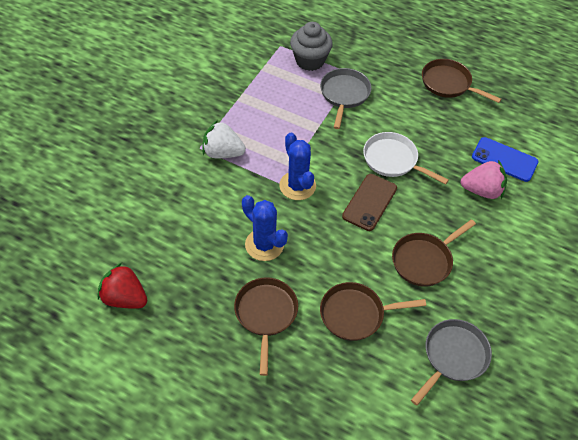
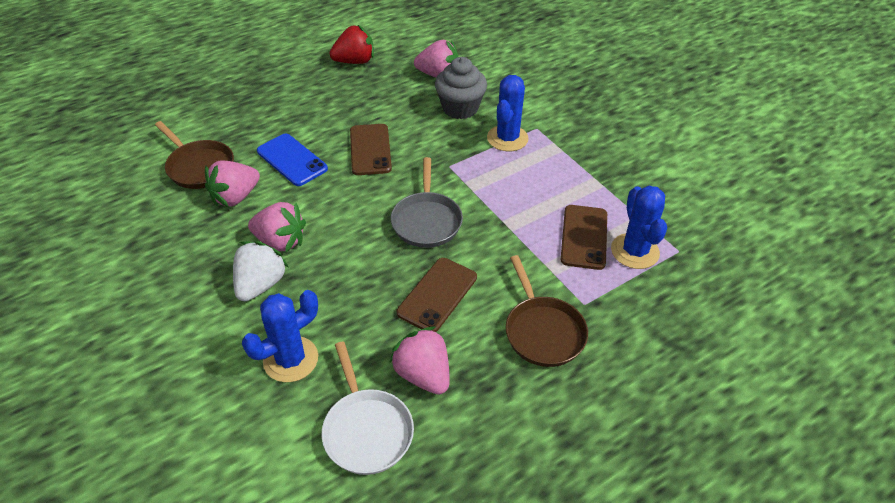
blue cactus: [242,195,288,261] [279,133,316,200] = 2 -> [242,290,318,382] [487,75,529,151] [611,186,667,269] = 3
brown pan: [234,277,298,376] [320,282,426,341] [392,219,476,286] [422,59,502,103] = 4 -> [155,121,234,189] [506,255,588,367] = 2
brown phone: [342,174,397,231] = 1 -> [350,124,392,175] [397,258,477,332] [561,205,607,270] = 3
grey pan: [320,68,372,129] [411,319,492,406] = 2 -> [391,157,463,248] = 1
pink strawberry: [460,160,507,199] = 1 -> [205,161,260,207] [248,202,306,252] [389,327,450,395] [414,40,458,78] = 4

